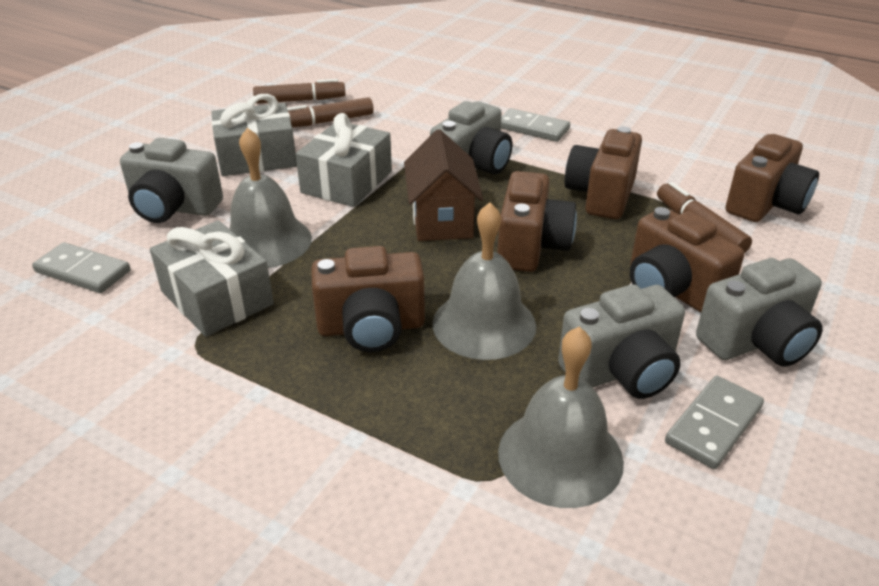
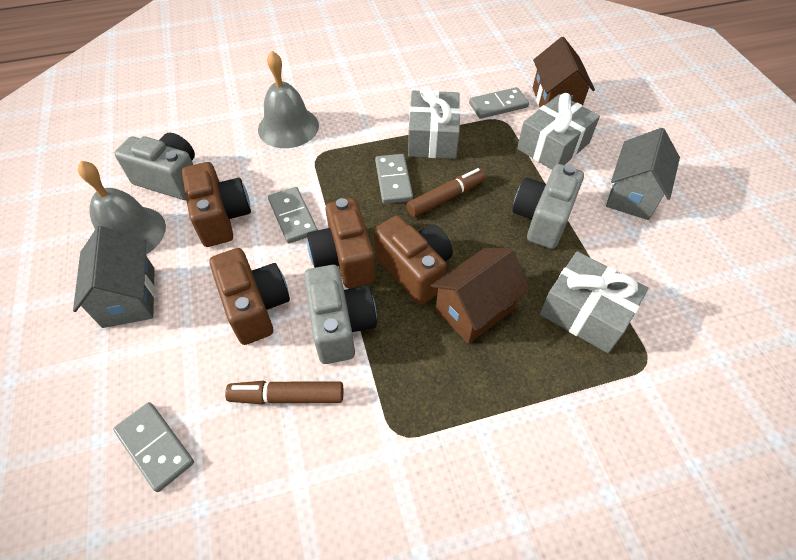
brown camera: [311,246,425,352] [497,171,577,272] [564,126,642,219] [630,207,744,312] [725,134,819,222] = 5 -> [182,162,251,247] [209,248,290,345] [307,198,376,288] [374,215,453,305] = 4
brown house: [404,129,483,241] = 1 -> [430,248,530,344] [533,37,595,107] = 2
brown marker: [253,79,345,104] [287,97,374,127] [657,182,752,253] = 3 -> [225,381,343,404] [406,168,486,217] = 2
grey bell: [229,128,312,268] [432,202,536,360] [498,327,624,508] = 3 -> [78,161,166,254] [258,51,319,148] = 2
grey camera: [120,138,223,223] [430,101,512,174] [558,284,685,399] [696,258,823,366] = 4 -> [114,133,195,200] [304,265,377,364] [512,164,584,249] = 3
grey domino: [32,242,131,293] [501,108,570,142] [665,376,764,469] = 3 -> [113,402,194,492] [268,187,318,244] [375,154,413,204] [469,87,529,119] = 4
grey house: none = 0 -> [73,226,155,328] [606,128,680,220] = 2

